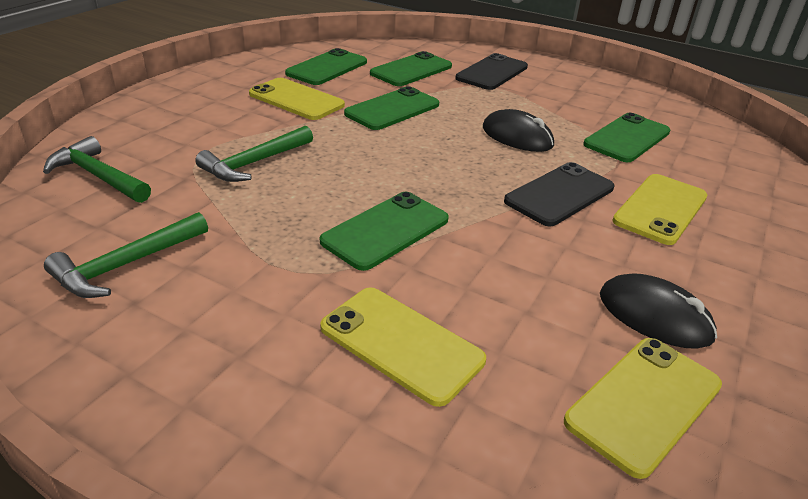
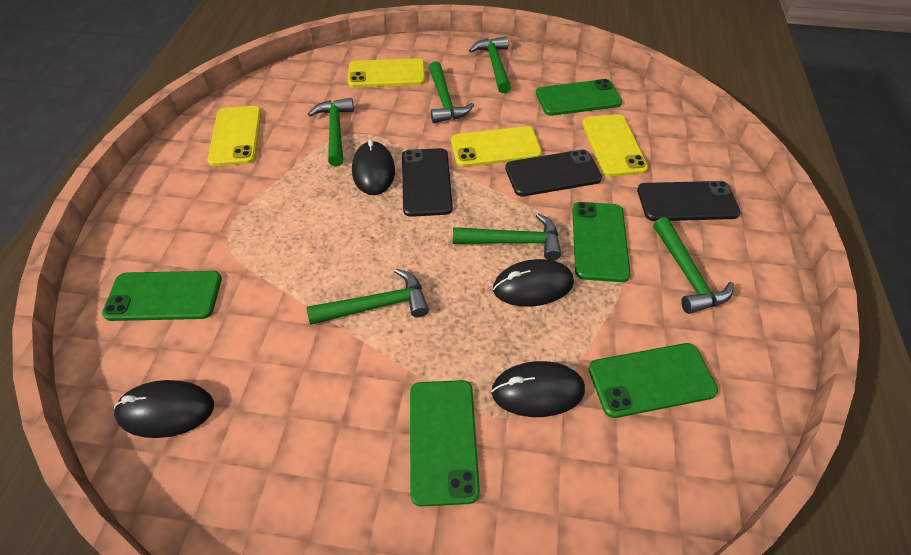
black mouse: [483,109,554,152] [600,273,717,349] = 2 -> [114,380,214,438] [352,139,395,195] [491,361,585,417] [493,259,574,307] = 4
black phone: [455,53,528,90] [504,162,614,226] = 2 -> [402,148,453,217] [505,150,602,197] [637,181,741,221] = 3
green hammer: [43,136,151,203] [44,212,208,298] [195,126,313,182] = 3 -> [307,268,429,325] [308,98,354,167] [429,61,474,123] [453,213,561,260] [469,36,511,93] [653,217,734,314] = 6

